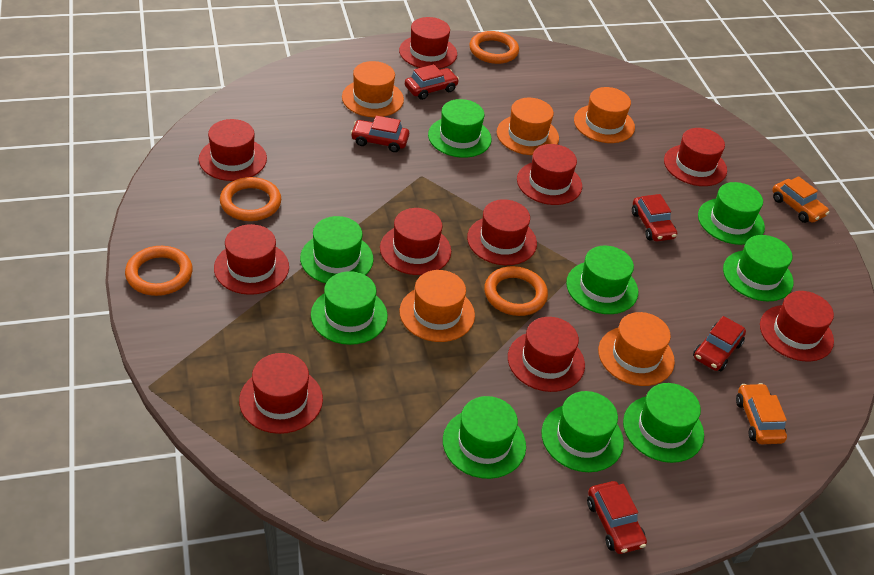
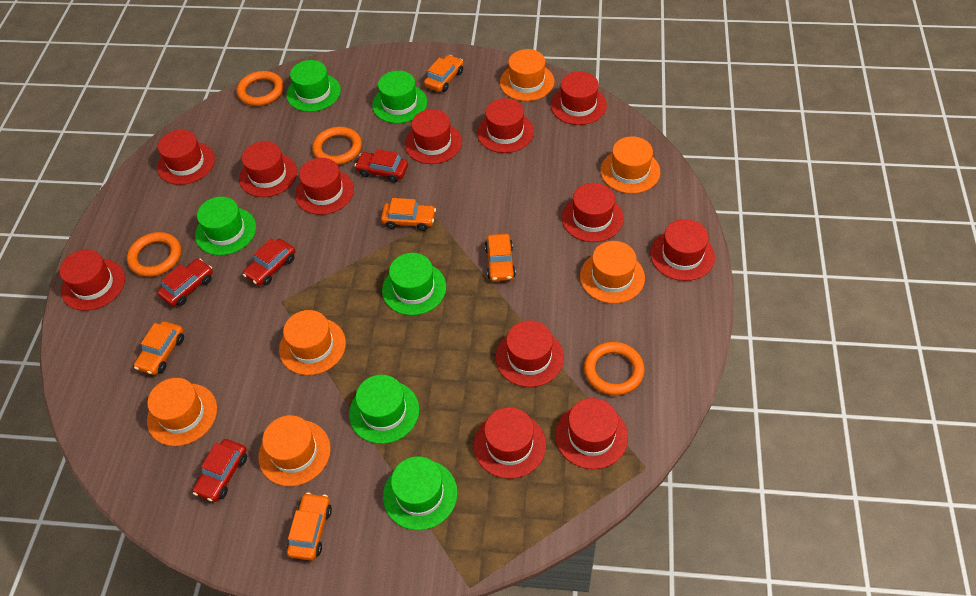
green hat: [300,216,374,283] [311,271,388,345] [428,99,491,158] [443,396,526,479] [541,391,624,472] [566,246,638,314] [623,383,704,463] [698,182,765,245] [723,235,793,301] = 9 -> [195,197,256,255] [286,60,341,112] [349,375,419,444] [372,71,427,123] [382,253,446,315] [383,456,458,530] = 6
orange car: [736,383,787,444] [772,176,829,223] = 2 -> [134,321,184,375] [287,492,332,561] [381,198,436,231] [424,55,463,92] [485,234,516,281] = 5
orange hat: [342,61,404,117] [399,270,475,342] [497,98,559,155] [574,87,635,143] [598,312,675,386] = 5 -> [147,378,217,446] [258,415,331,486] [279,310,346,375] [500,49,554,101] [580,241,645,304] [600,136,660,194] = 6
red car: [351,116,409,152] [405,64,459,100] [587,481,647,554] [632,194,677,241] [693,316,746,371] = 5 -> [157,259,213,306] [193,439,247,502] [243,238,295,286] [355,149,408,183] = 4
red hat: [199,119,267,181] [214,224,289,295] [239,353,323,434] [380,208,451,275] [399,17,457,69] [467,199,537,265] [508,317,585,392] [517,144,582,205] [664,128,727,186] [760,291,834,362] = 10 -> [59,250,125,311] [157,130,215,185] [239,141,297,197] [295,158,354,215] [405,109,462,164] [474,407,546,479] [477,98,534,153] [496,320,564,387] [551,72,607,125] [555,398,628,469] [562,183,624,242] [650,219,715,281] = 12

